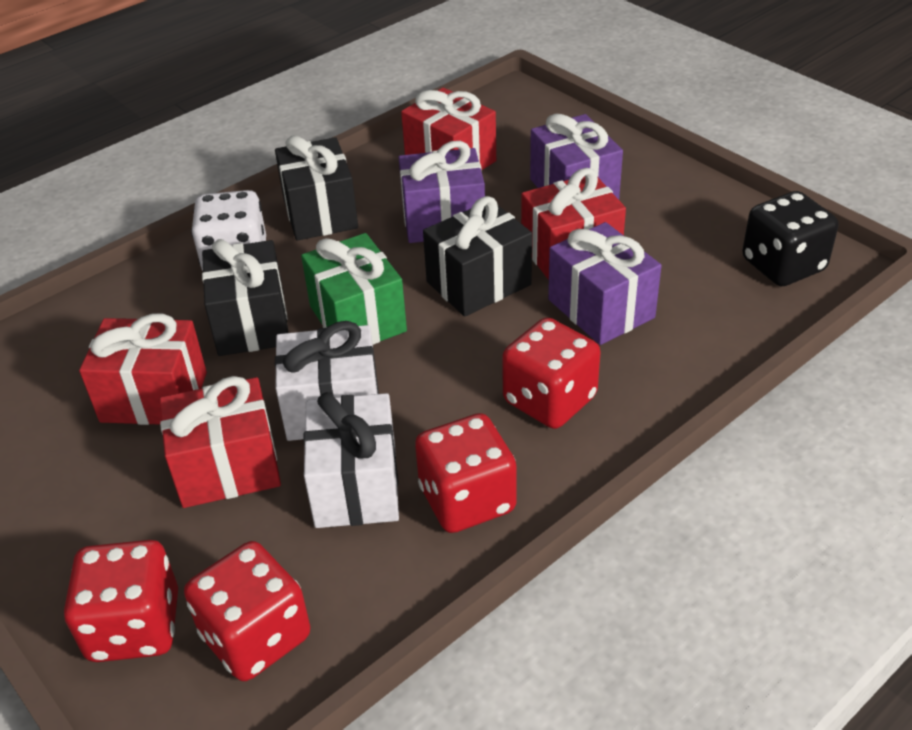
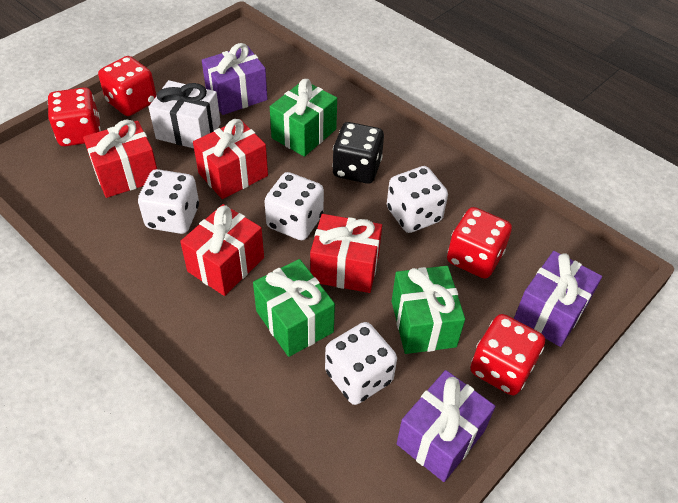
black gift: [202,239,288,356] [275,135,358,241] [423,196,532,317] = 3 -> none = 0
green gift: [301,233,407,345] = 1 -> [253,259,335,357] [270,79,337,157] [392,266,465,354] = 3
white dice: [191,190,266,271] = 1 -> [138,169,199,234] [264,172,324,240] [325,322,397,405] [387,166,448,233] = 4
white gift: [275,321,379,441] [303,392,399,528] = 2 -> [149,80,221,148] = 1

